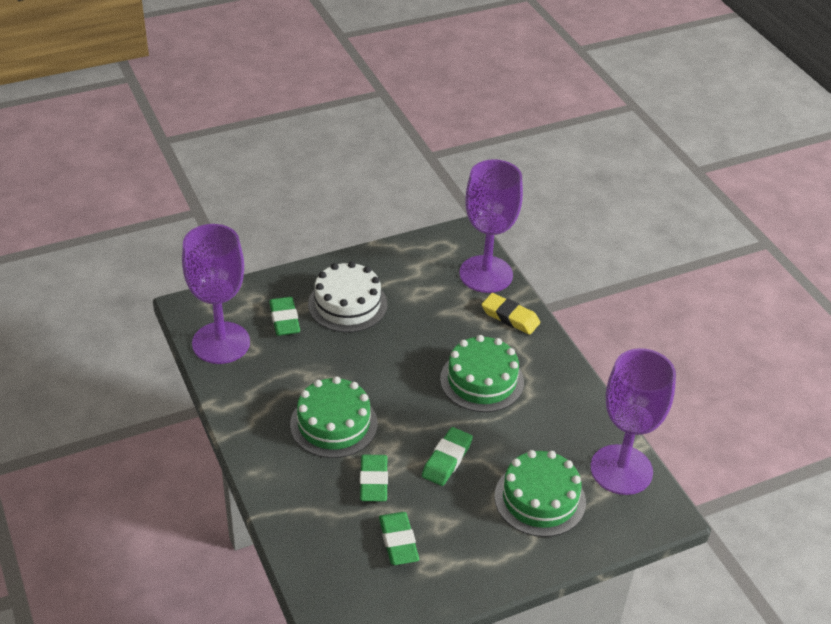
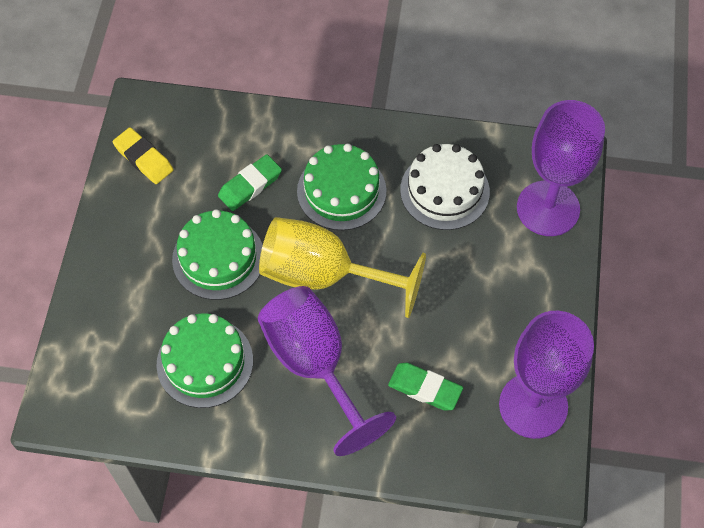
green eraser: [269,297,300,336] [360,455,388,501] [379,512,419,565] [422,427,473,486] = 4 -> [218,154,282,211] [388,363,463,410] = 2
yellow goblet: none = 0 -> [259,217,426,318] = 1

